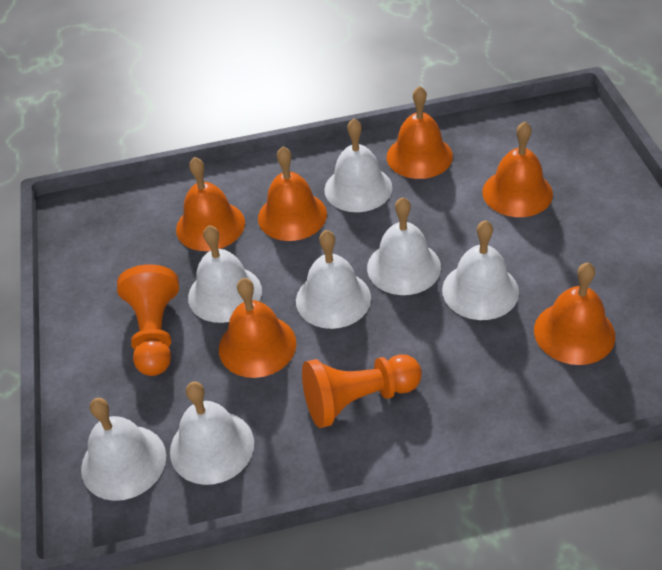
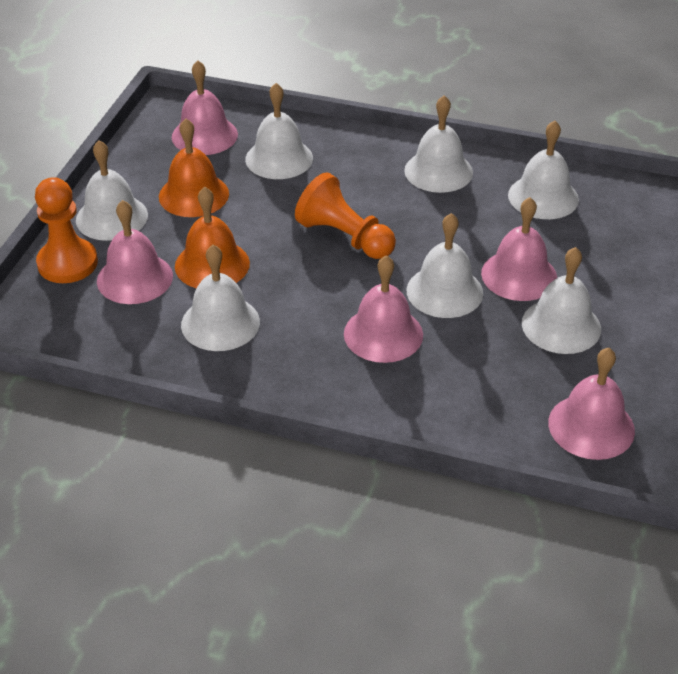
orange bell: [176,157,245,251] [219,278,296,378] [258,146,327,241] [387,86,453,179] [482,122,553,217] [534,262,615,365] = 6 -> [159,118,229,217] [175,187,250,288] = 2
pink bell: none = 0 -> [97,200,173,304] [172,60,238,155] [344,255,423,363] [481,197,557,301] [548,348,635,460] = 5

